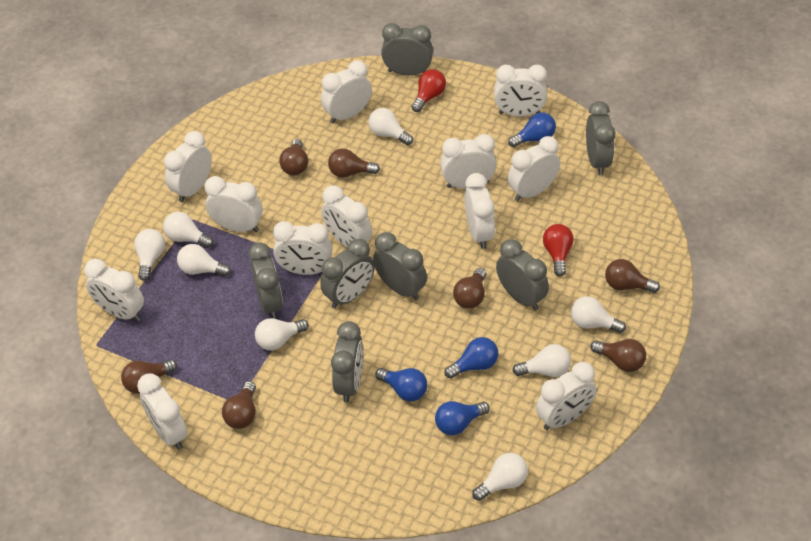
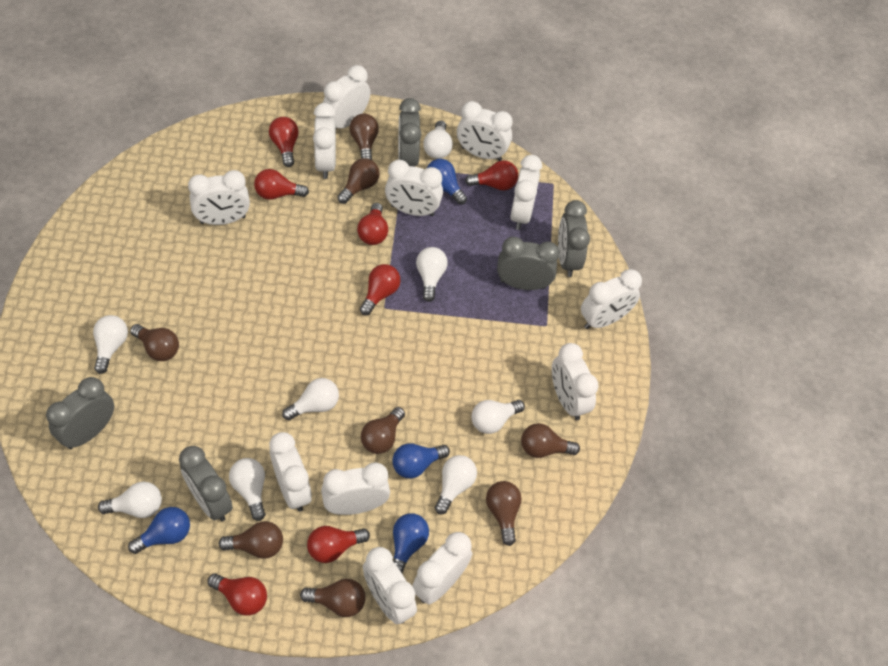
brown light bulb: [121,359,177,394] [222,381,256,429] [279,139,308,175] [328,148,380,178] [453,268,487,309] [590,339,646,372] [605,259,660,293] = 7 -> [130,324,179,361] [219,521,283,559] [300,579,366,617] [337,158,380,204] [349,114,379,160] [361,407,405,454] [486,481,522,546] [521,423,580,458] = 8
grey clock: [249,243,283,319] [320,239,375,309] [331,321,363,402] [373,232,427,300] [381,23,433,76] [496,239,549,311] [586,101,616,175] = 7 -> [46,377,114,449] [179,446,233,521] [398,98,421,166] [497,237,559,290] [558,200,590,277] = 5
red light bulb: [412,69,446,112] [543,224,574,276] = 2 -> [208,573,267,616] [254,169,309,200] [269,117,299,167] [307,526,370,563] [357,203,388,245] [360,264,400,315] [465,160,518,191] = 7

